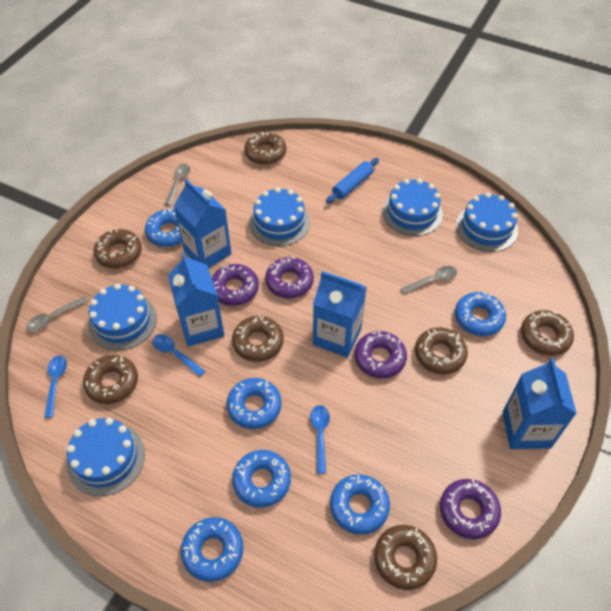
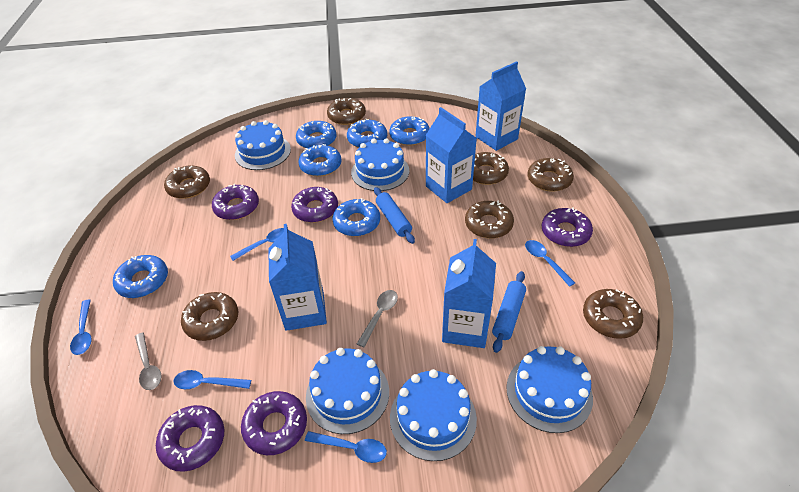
blue rolling pin: [326,158,379,203] = 1 -> [374,187,415,244] [492,271,526,353] = 2
blue spoon: [44,355,67,418] [152,334,205,377] [310,405,330,474] = 3 -> [70,299,92,355] [174,370,251,389] [230,228,284,261] [305,431,387,463] [525,240,575,287] = 5
grey spoon: [26,296,88,331] [165,164,190,206] [401,266,457,294] = 3 -> [135,332,162,390] [357,290,398,347] = 2
purple donut: [212,264,259,306] [265,257,314,298] [354,331,407,378] [440,479,501,540] = 4 -> [156,405,224,472] [212,184,259,220] [241,391,307,455] [291,187,338,223] [542,207,593,247] = 5

